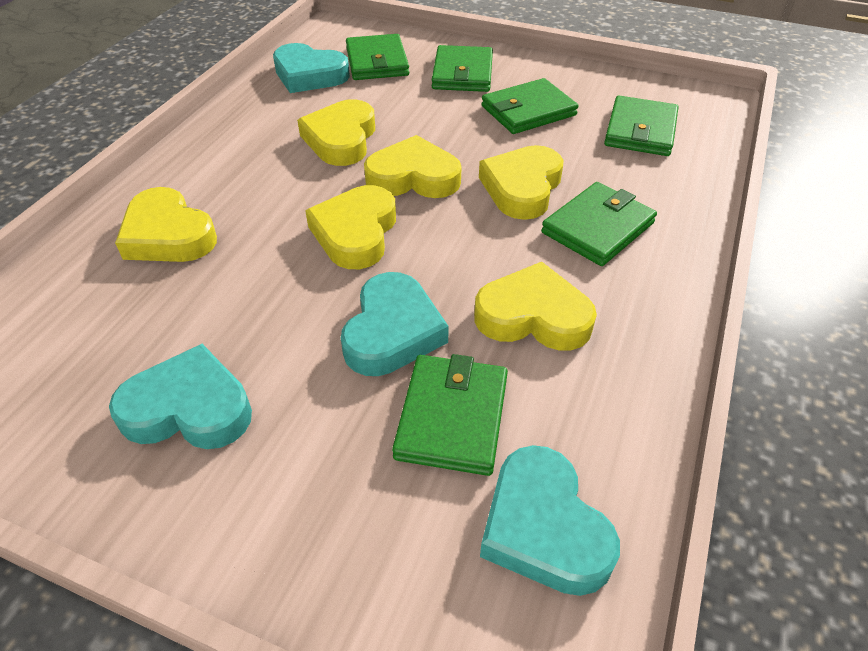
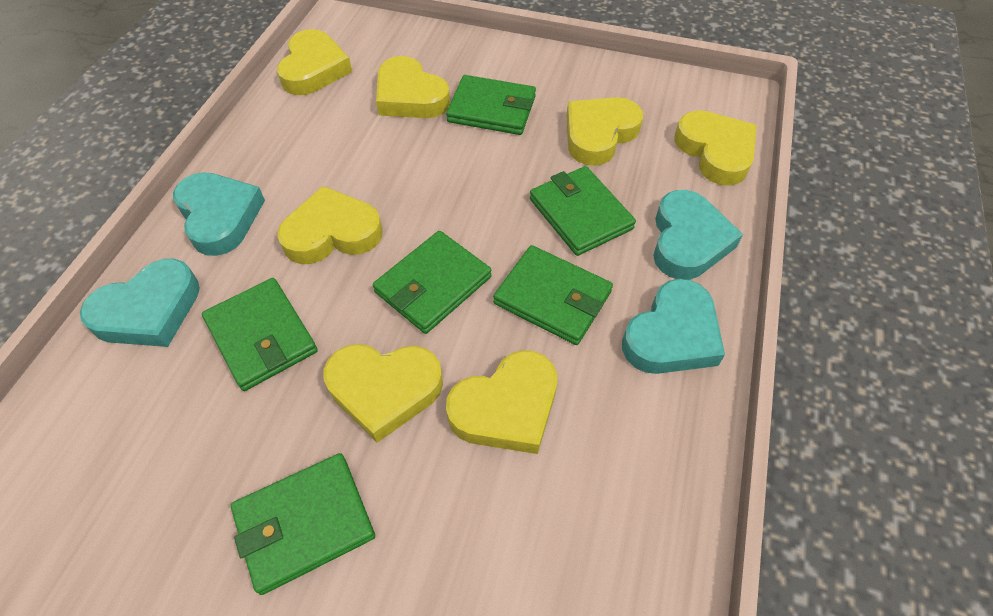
yellow heart: [115,187,217,262] [297,99,375,166] [305,185,396,269] [364,135,462,198] [474,262,597,351] [479,145,563,220] = 6 -> [277,29,352,95] [277,186,383,264] [323,344,443,443] [376,56,450,118] [446,350,557,454] [567,97,643,166] [675,110,757,186] = 7

